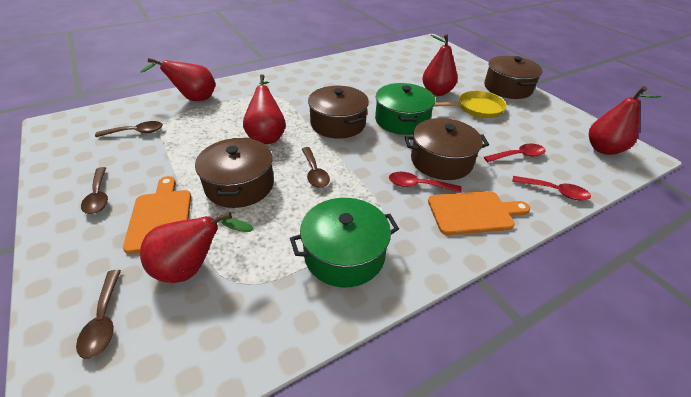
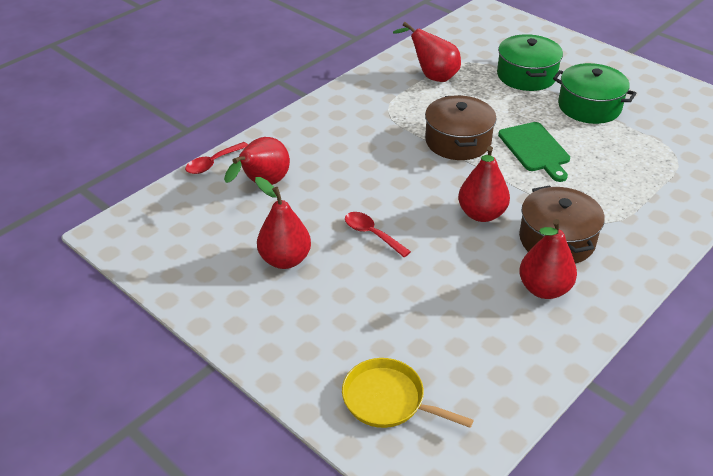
brown pot: [195,138,274,208] [308,86,369,139] [405,118,489,180] [484,56,543,99] = 4 -> [425,95,496,160] [519,185,605,264] = 2
brown spoon: [76,270,121,359] [81,167,108,214] [95,121,163,137] [302,147,330,188] = 4 -> none = 0
green cutting board: none = 0 -> [498,122,570,182] = 1
orange cutting board: [123,176,191,254] [428,191,530,235] = 2 -> none = 0
red spoon: [389,172,461,193] [484,143,546,162] [512,176,591,201] = 3 -> [185,142,248,174] [345,212,411,257] = 2

